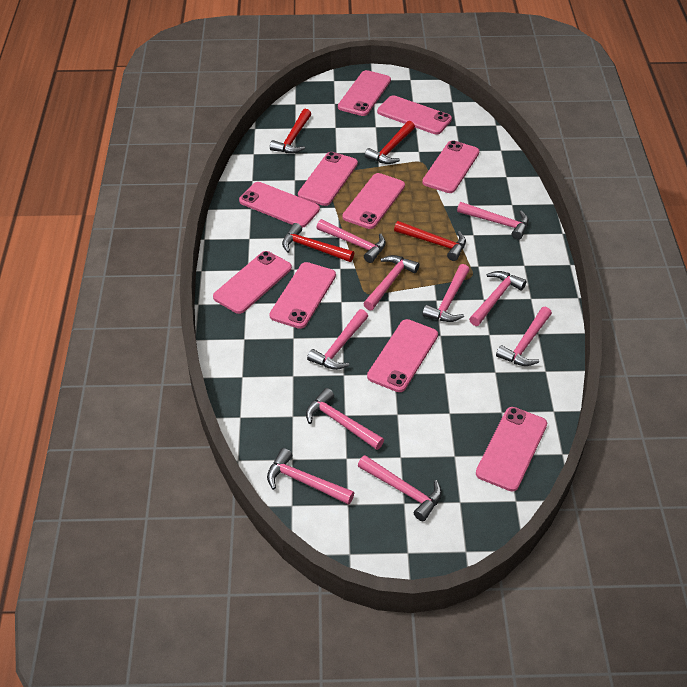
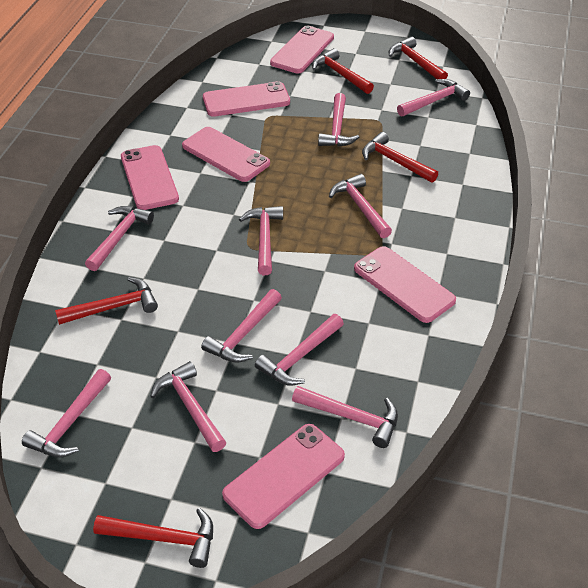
pink phone: [213,251,292,314] [239,182,320,228] [269,262,336,329] [298,152,358,206] [338,70,391,116] [342,173,405,229] [367,319,438,392] [377,95,452,135] [422,140,479,193] [476,407,547,492] = 10 -> [121,145,179,210] [182,127,270,182] [203,81,290,117] [222,424,345,529] [270,26,334,73] [354,246,456,323] = 6
red hammer: [270,109,311,154] [282,223,354,262] [365,121,415,164] [394,221,466,261] = 4 -> [55,277,158,325] [93,508,213,568] [312,48,374,94] [362,132,438,183] [389,37,448,79] = 5

